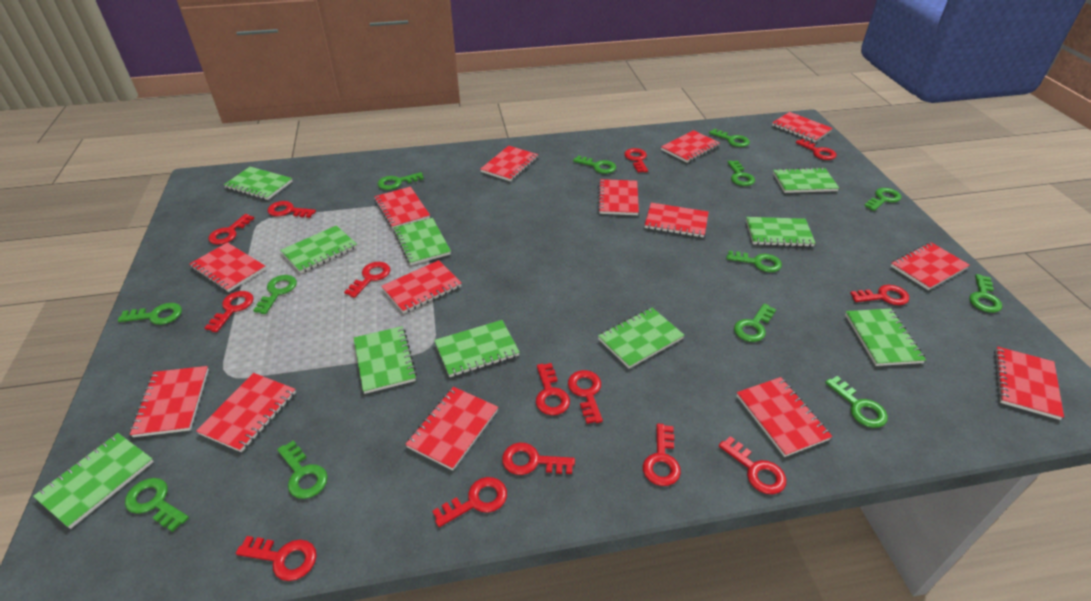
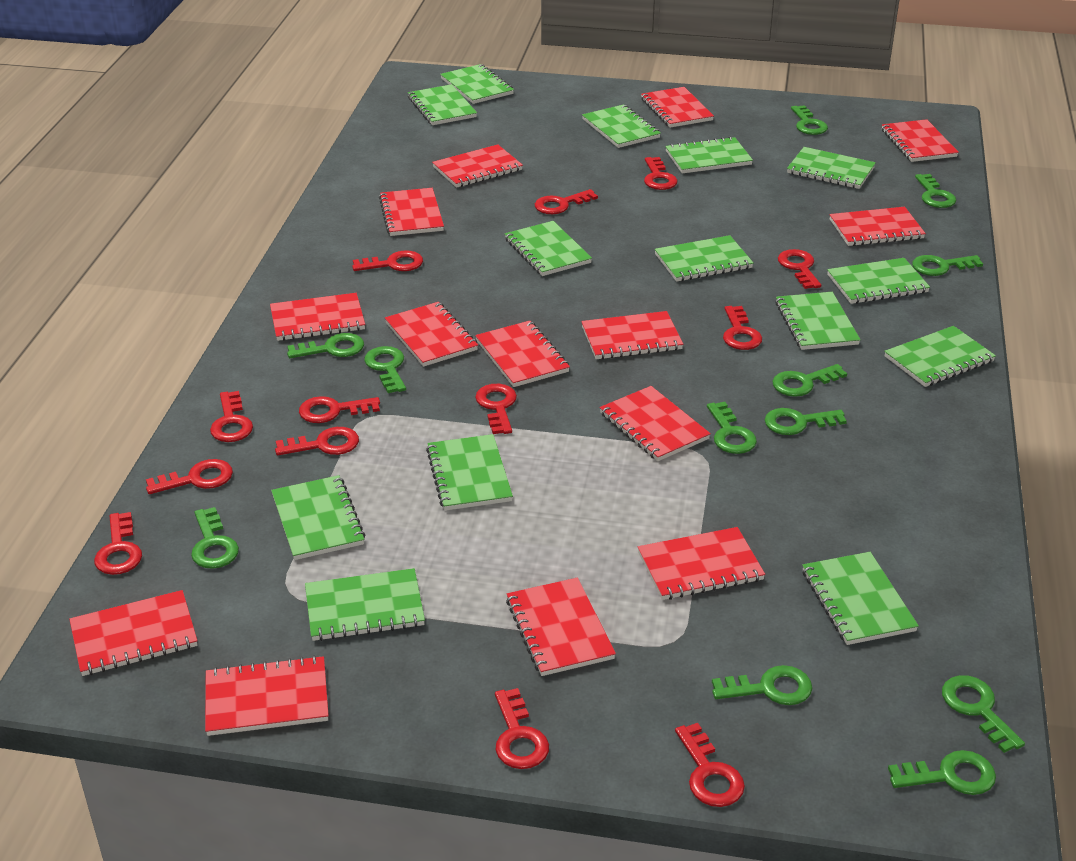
green key: [118,303,182,325] [125,478,189,532] [253,275,297,314] [277,441,328,499] [377,172,424,190] [573,155,616,174] [709,129,750,147] [726,250,782,272] [728,161,755,186] [734,303,776,342] [825,376,888,428] [864,188,901,211] [969,274,1003,313] = 13 -> [191,507,239,569] [287,333,364,358] [364,346,406,393] [707,402,757,454] [712,665,812,705] [765,408,847,435] [772,364,847,397] [791,105,828,135] [888,750,996,795] [912,255,983,276] [915,174,956,208] [942,675,1025,753] = 12
green notebook: [33,433,154,529] [224,167,293,200] [280,225,357,273] [354,326,417,394] [393,218,451,265] [434,320,520,377] [598,308,685,369] [746,217,816,247] [773,167,839,193] [845,309,926,366] = 10 -> [271,475,365,560] [305,568,425,641] [408,84,477,125] [426,434,513,511] [440,64,514,104] [505,221,592,276] [582,104,661,148] [655,235,754,282] [665,137,753,173] [775,292,861,350] [787,147,876,189] [802,552,919,645] [827,258,930,304] [884,326,996,387] = 14
red key: [205,291,254,332] [209,214,255,245] [236,536,317,581] [268,201,316,218] [344,262,390,298] [432,477,507,527] [502,442,575,475] [536,363,570,415] [568,370,603,424] [624,148,648,172] [643,423,681,486] [719,436,786,494] [796,138,836,160] [850,285,909,305] = 14 -> [94,512,142,575] [146,459,233,494] [210,391,253,442] [275,427,359,455] [299,396,380,423] [352,250,423,271] [475,384,517,434] [495,688,549,769] [535,189,598,214] [644,157,678,190] [675,723,745,807] [723,306,762,350] [778,249,821,289] = 13

